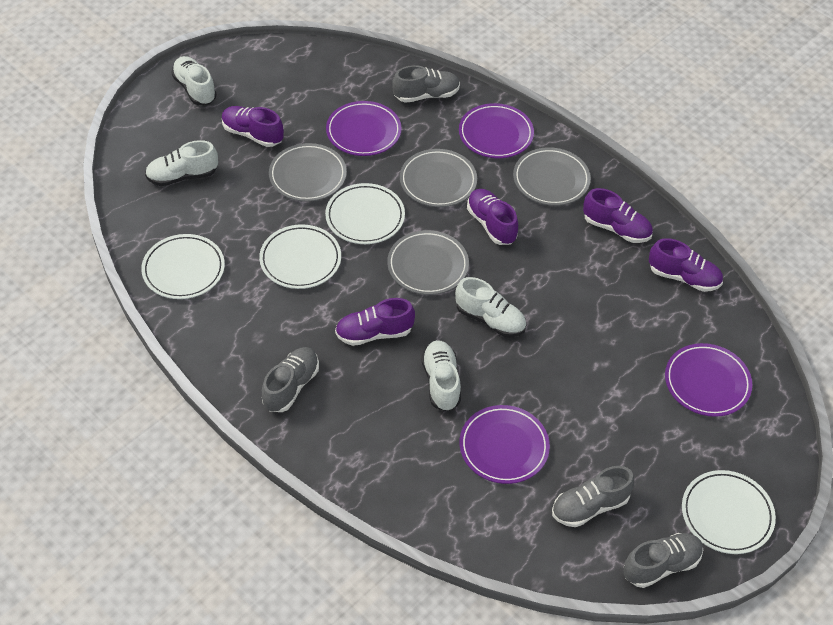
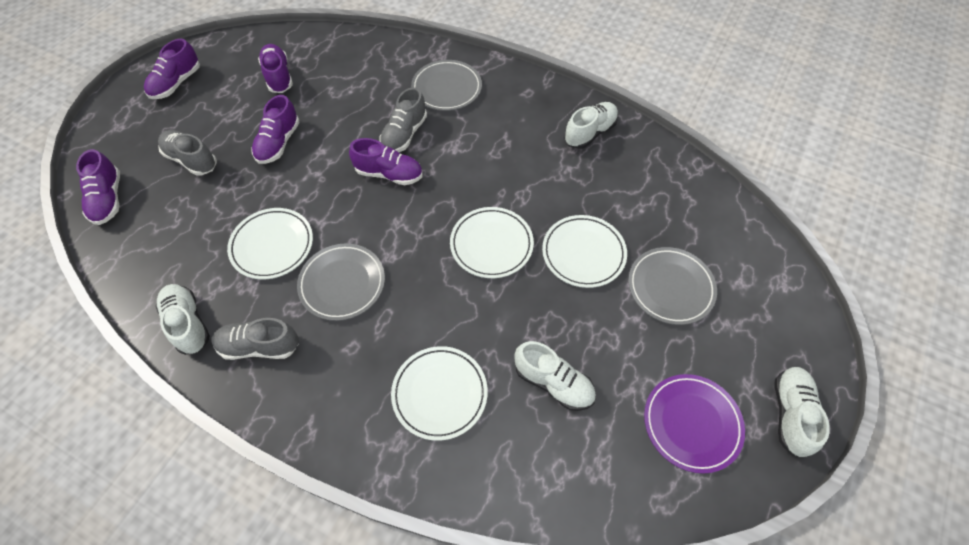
grey plate: [269,143,347,202] [387,230,469,295] [400,149,477,207] [513,147,591,206] = 4 -> [297,243,385,321] [411,60,482,111] [628,247,717,325] = 3
grey shoe: [262,347,319,412] [392,65,460,103] [552,466,635,527] [623,533,703,588] = 4 -> [158,130,217,176] [212,318,299,360] [379,87,427,152] = 3
purple plate: [326,101,402,156] [459,103,534,158] [460,405,550,484] [665,343,752,417] = 4 -> [644,374,745,474] = 1

